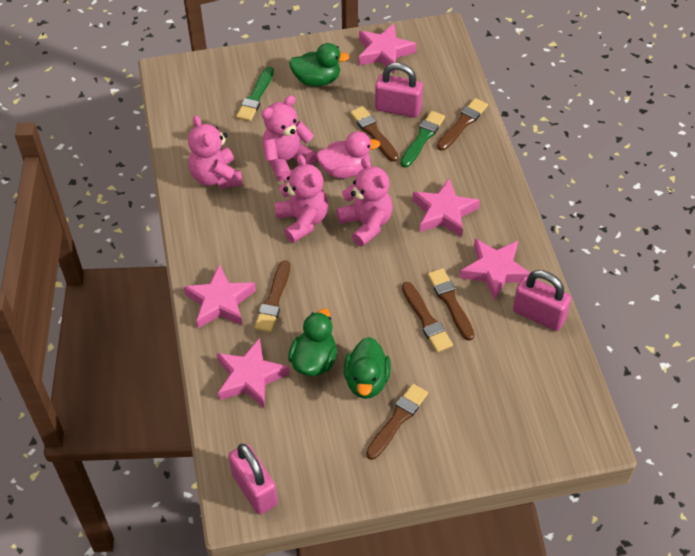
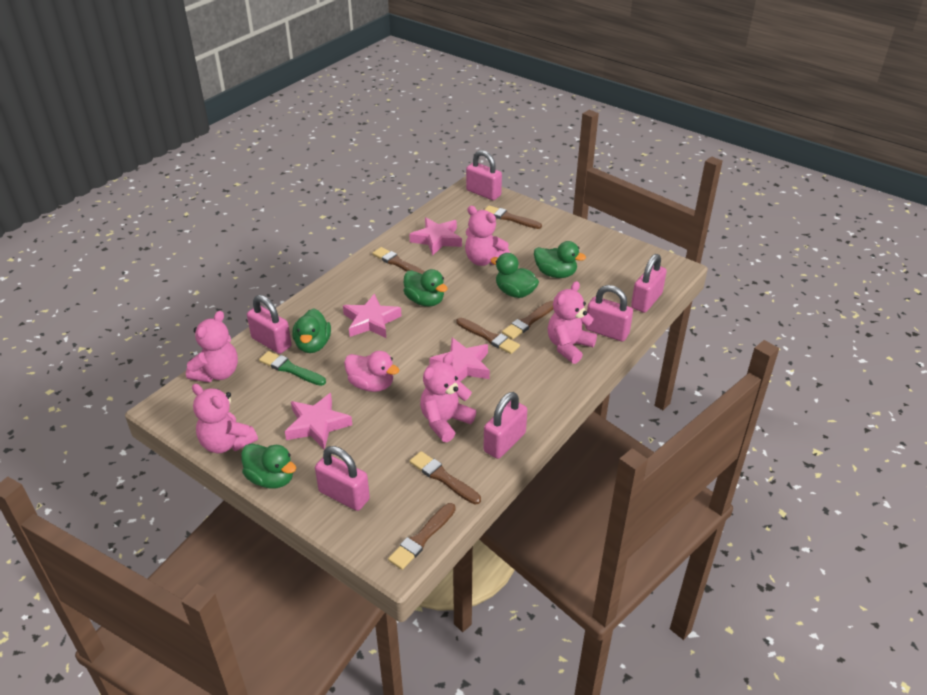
green brush: [236,67,274,121] [401,111,445,168] = 2 -> [259,351,326,386] = 1
green duck: [288,309,337,376] [289,43,349,86] [344,337,391,399] = 3 -> [241,444,296,489] [292,308,331,353] [404,269,447,307] [490,253,539,298] [534,241,586,278] = 5
pink padlock: [228,444,278,514] [375,63,423,118] [513,270,571,331] = 3 -> [247,295,292,354] [315,446,370,511] [466,150,502,200] [484,392,527,459] [585,285,633,341] [631,254,667,313] = 6
pink star: [184,264,256,328] [217,338,290,409] [359,24,416,73] [412,179,480,237] [460,239,530,300] = 5 -> [285,393,352,450] [343,294,402,338] [410,218,462,256] [429,338,490,382] = 4
pink teddy bear: [188,115,243,189] [262,95,317,182] [274,154,328,243] [336,157,393,247] = 4 -> [186,311,238,382] [192,384,258,453] [420,353,476,442] [465,206,510,266] [548,281,597,364] = 5

